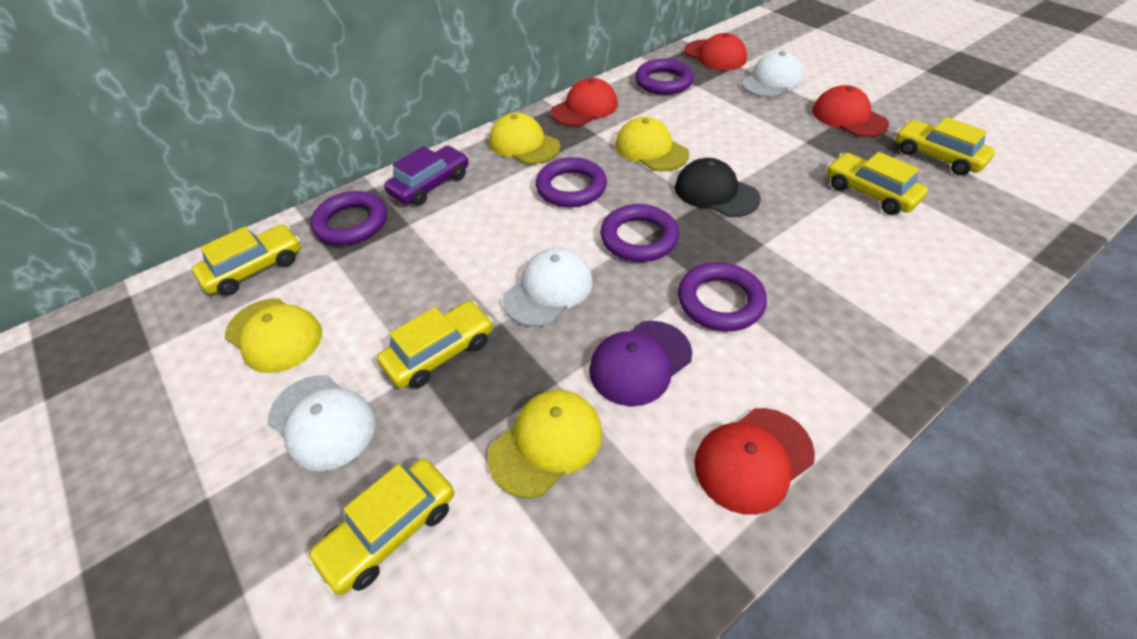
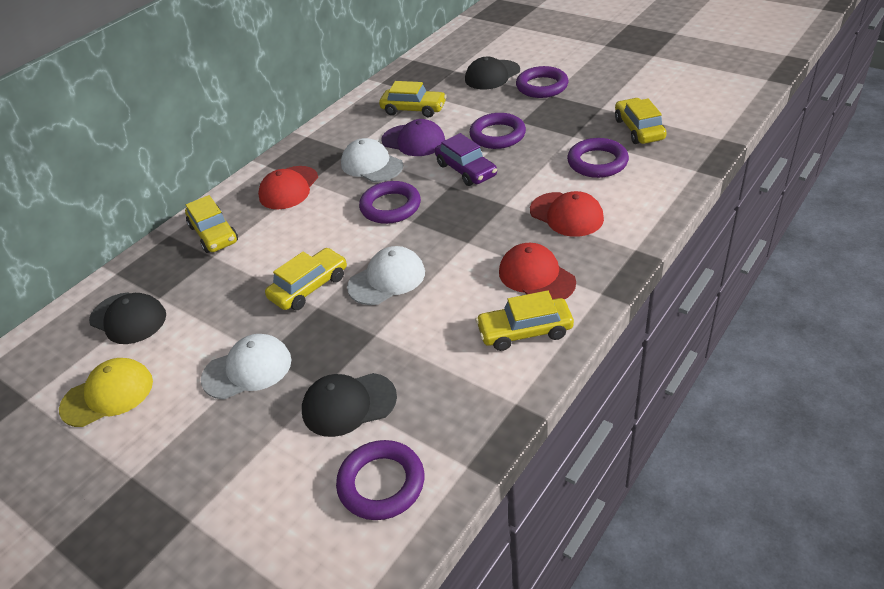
black cap: [675,158,761,217] = 1 -> [89,293,166,344] [302,373,397,437] [465,57,520,89] = 3
red cap: [551,78,618,126] [684,33,747,70] [694,408,815,515] [812,85,889,137] = 4 -> [258,166,318,210] [499,243,576,300] [530,191,604,237] = 3
yellow cap: [225,298,322,373] [488,390,602,498] [489,113,560,164] [615,117,689,171] = 4 -> [59,358,153,427] = 1

